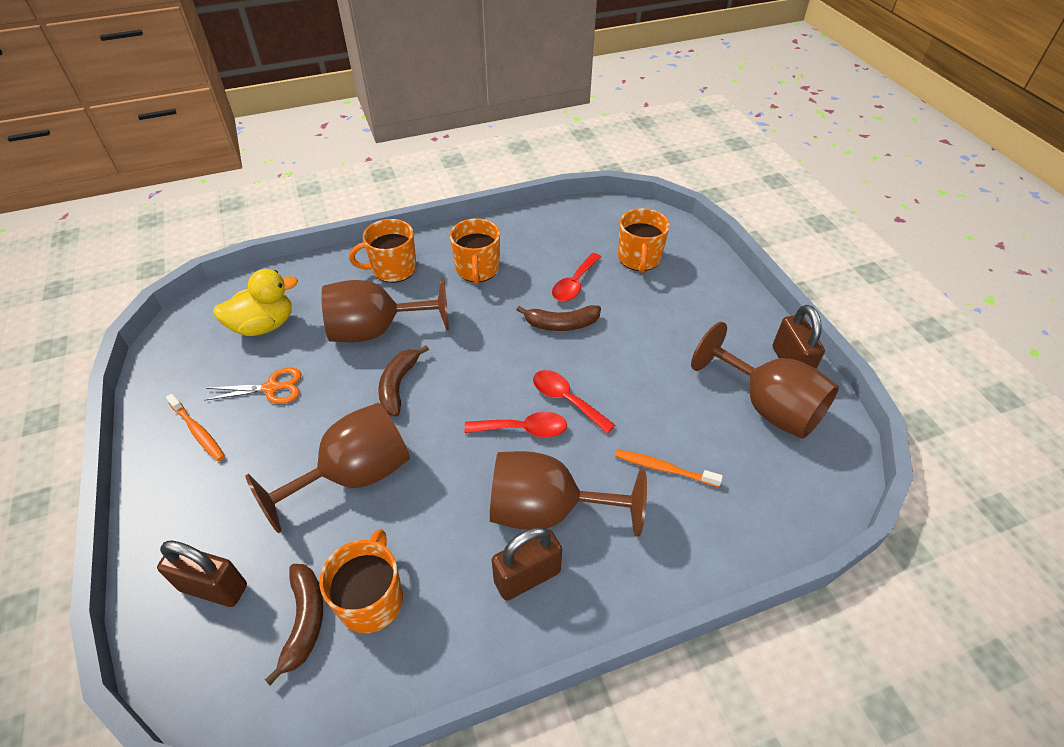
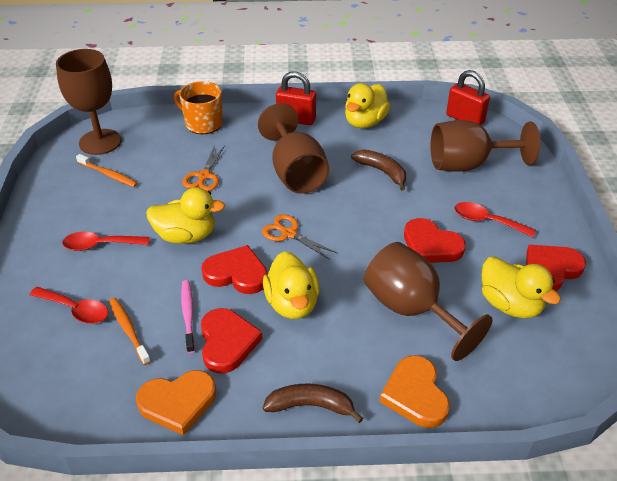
brown banana: [265,564,323,685] [378,345,429,416] [516,305,601,331] = 3 -> [263,384,363,423] [351,149,406,191] = 2
brown padlock: [157,540,247,607] [492,527,562,601] [773,305,825,369] = 3 -> none = 0
orange heart: none = 0 -> [136,370,216,435] [380,356,450,428] = 2
orange mug: [320,529,403,633] [349,219,417,283] [450,218,500,284] [618,208,670,273] = 4 -> [174,81,223,134] = 1
orange scissors: [204,368,301,404] = 1 -> [182,145,225,191] [262,214,337,260] = 2
pink toothbrush: none = 0 -> [181,280,195,353] = 1
red heart: none = 0 -> [201,245,268,294] [201,308,263,373] [404,218,466,263] [526,245,586,291] = 4
red padlock: none = 0 -> [276,71,316,125] [446,70,490,125] = 2
yellow duck: [213,269,298,336] = 1 -> [146,187,225,244] [263,251,319,319] [345,83,390,128] [481,257,561,318] = 4

